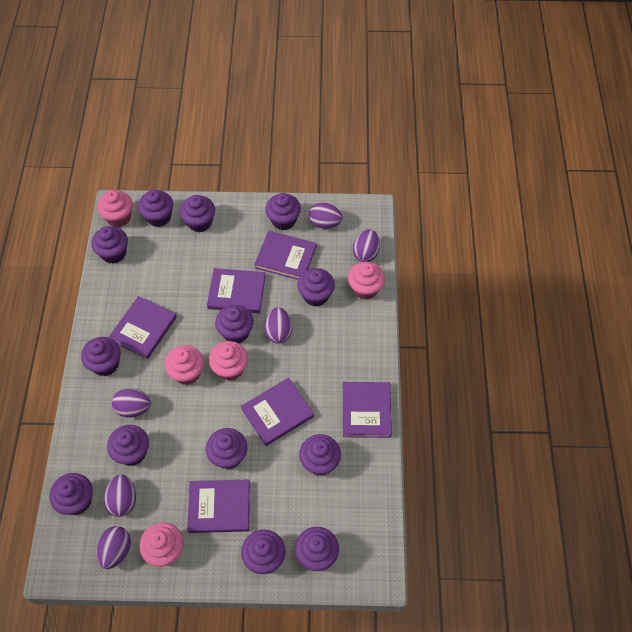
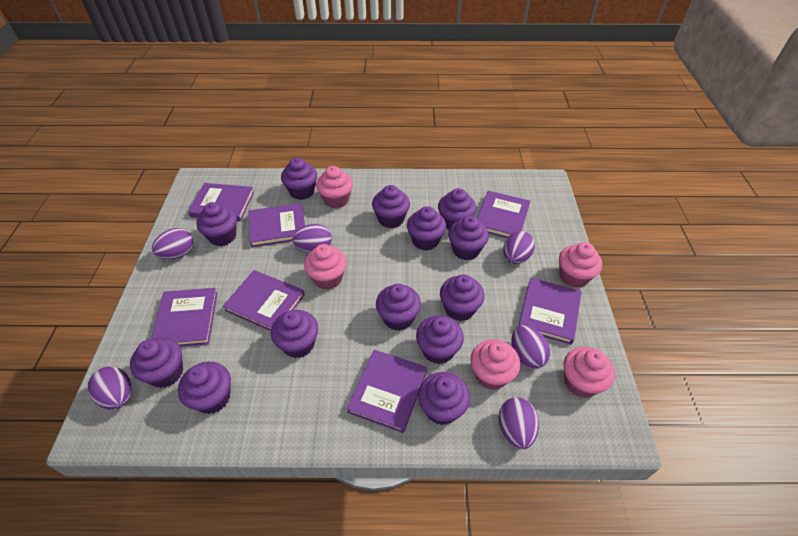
purple book: [108,296,177,359] [187,479,250,533] [207,268,266,313] [241,378,314,446] [254,231,316,280] [343,382,392,438] = 6 -> [151,288,218,347] [188,183,254,221] [223,270,305,331] [248,203,305,247] [347,350,427,433] [477,191,530,238] [518,278,582,345] = 7

